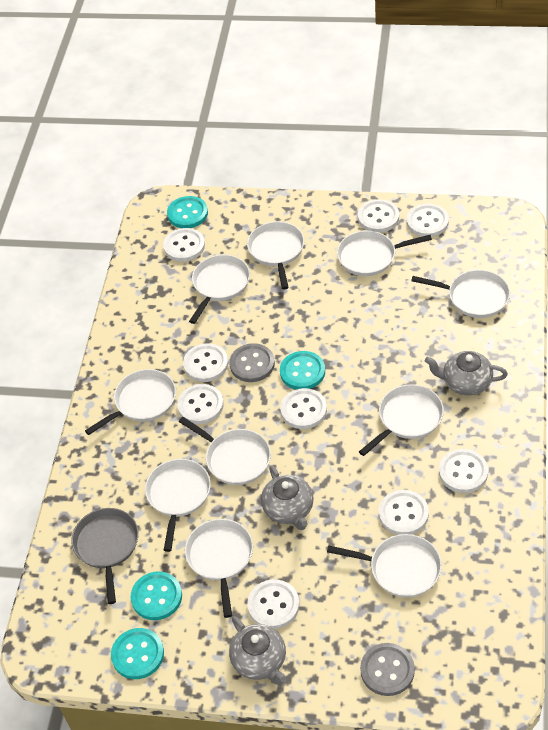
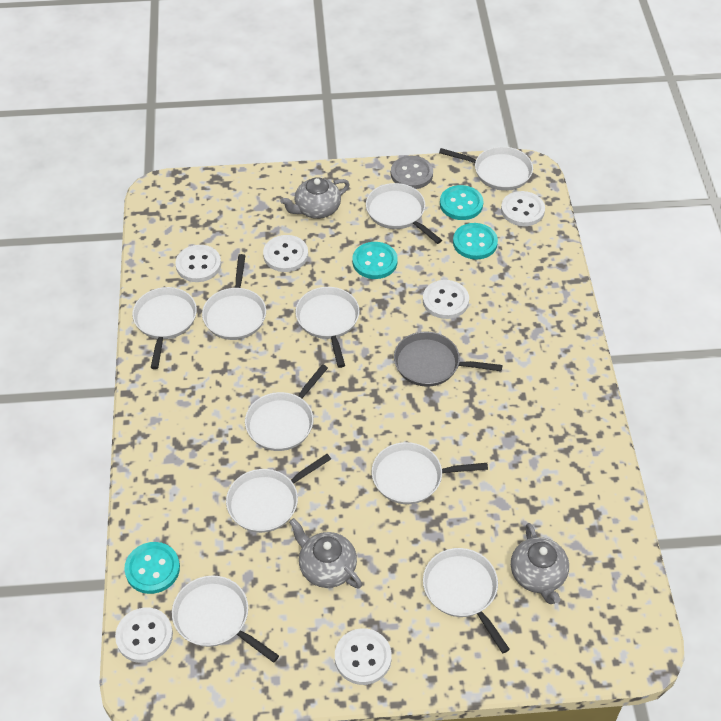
grey button: [229,343,275,382] [360,643,415,696] = 2 -> [391,156,433,189] = 1
white button: [163,228,205,262] [177,384,224,424] [183,343,228,382] [247,579,299,629] [280,388,327,429] [358,199,399,233] [379,490,429,535] [407,204,449,237] [439,449,488,493] = 9 -> [115,608,173,663] [175,245,221,282] [263,235,308,272] [335,628,392,685] [423,280,469,319] [501,191,545,226] = 6

